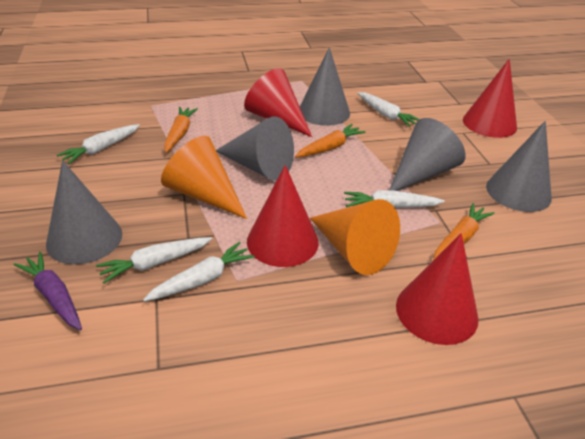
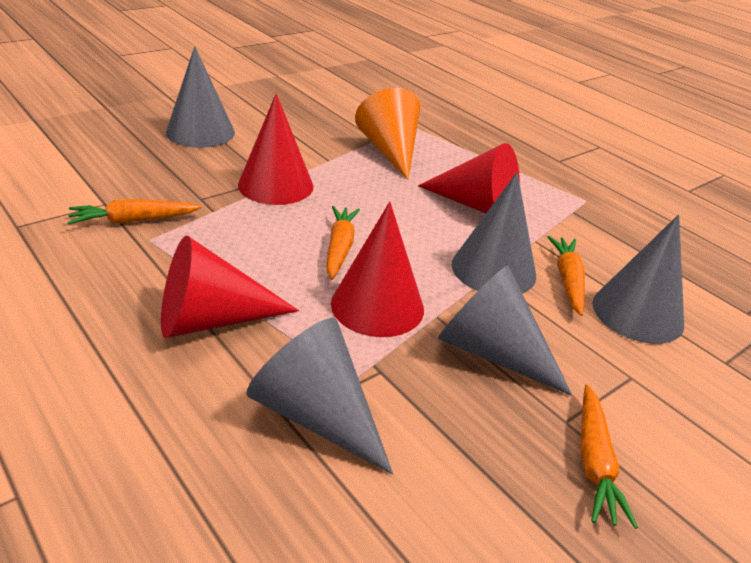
orange carrot: [164,107,198,153] [295,124,366,158] [433,203,495,260] = 3 -> [68,199,202,225] [326,206,360,280] [548,236,585,316] [580,384,638,529] = 4
orange cone: [161,136,247,219] [310,199,400,275] = 2 -> [355,88,420,180] = 1
purple carrot: [14,252,82,330] = 1 -> none = 0
white carrot: [57,124,140,164] [96,237,212,284] [143,242,255,302] [344,190,445,208] [357,92,420,127] = 5 -> none = 0

